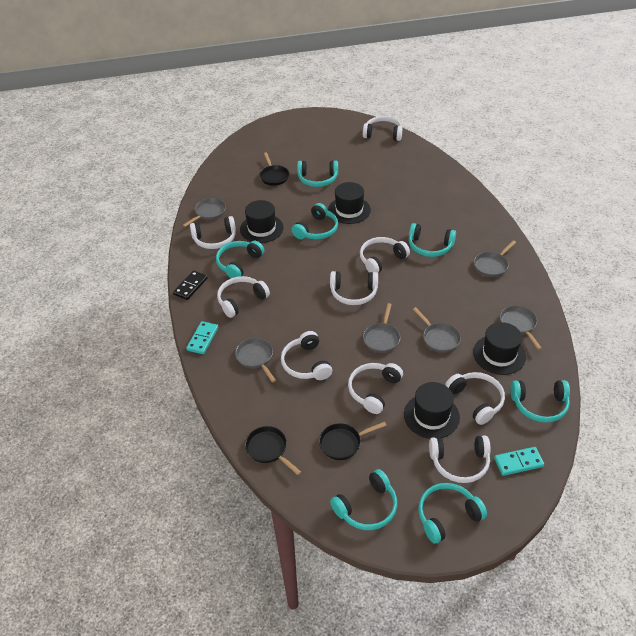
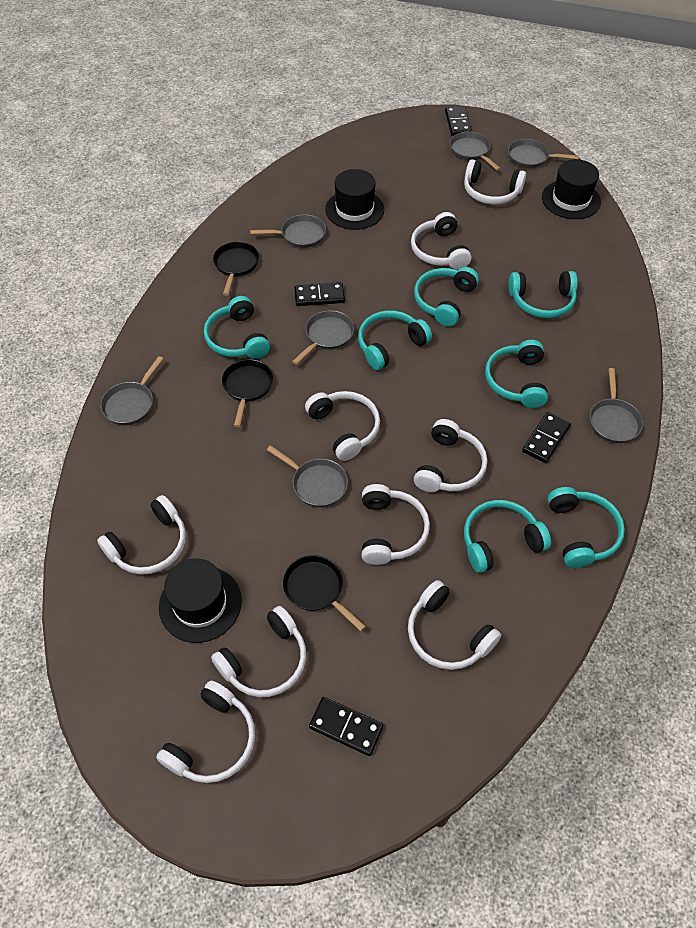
black domino: [173,270,208,300] = 1 -> [294,282,345,306] [309,697,384,756] [445,106,472,136] [522,412,571,463] = 4
black hat: [240,200,284,243] [328,182,371,224] [404,382,460,439] [473,322,526,375] = 4 -> [159,559,242,643] [325,169,384,230] [542,159,601,219] = 3
grey pan: [183,198,226,227] [235,338,276,382] [363,303,400,353] [413,307,461,353] [474,240,516,277] [500,305,542,350] = 6 -> [100,356,163,425] [250,214,326,248] [267,445,348,507] [292,310,354,365] [450,131,501,171] [508,139,579,168] [590,368,643,443] = 7
turquoise domino: [186,321,218,354] [494,447,544,476] = 2 -> none = 0

